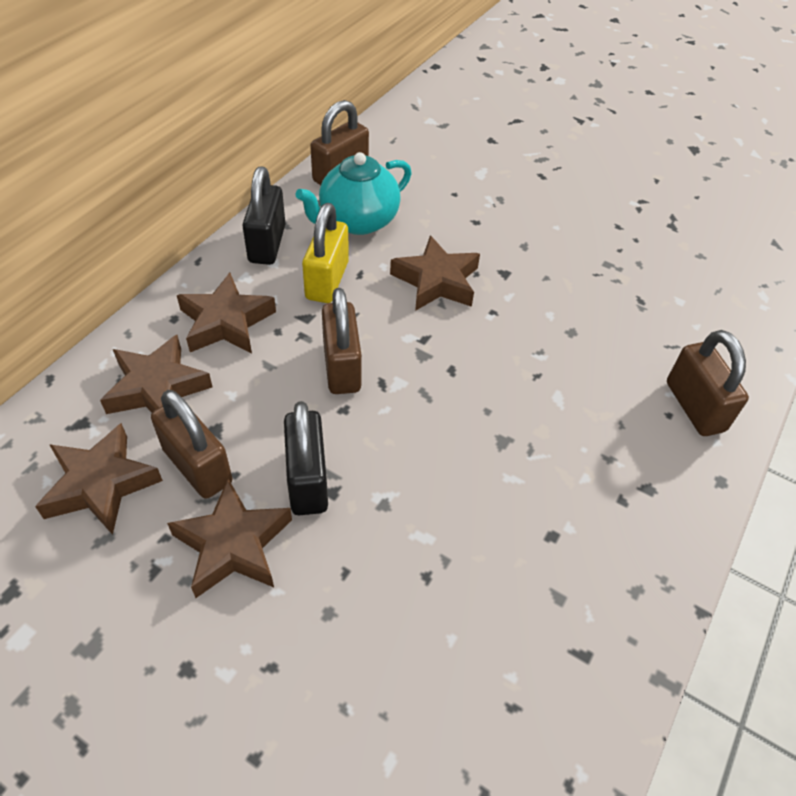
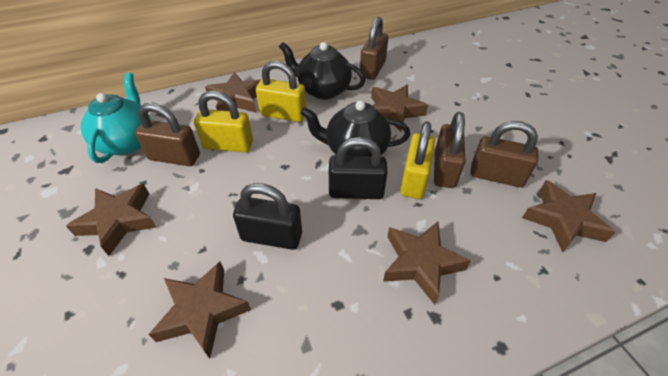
black teapot: none = 0 -> [279,42,366,100] [300,101,410,156] = 2
brown star: [35,423,163,535] [100,335,213,414] [167,479,292,598] [177,273,276,354] [390,235,480,311] = 5 -> [66,184,157,256] [148,261,251,359] [205,72,261,113] [371,85,428,132] [383,222,471,305] [522,180,616,253] = 6
yellow padlock: [302,203,349,303] = 1 -> [194,91,253,152] [256,61,306,122] [400,121,435,199] = 3

